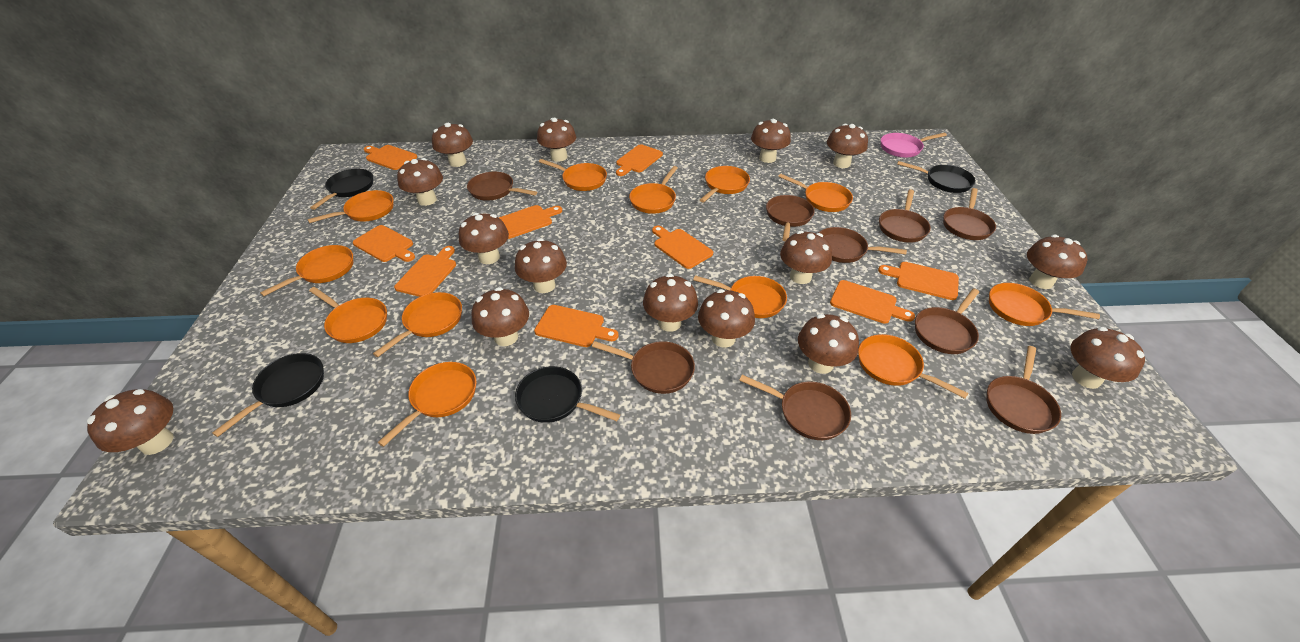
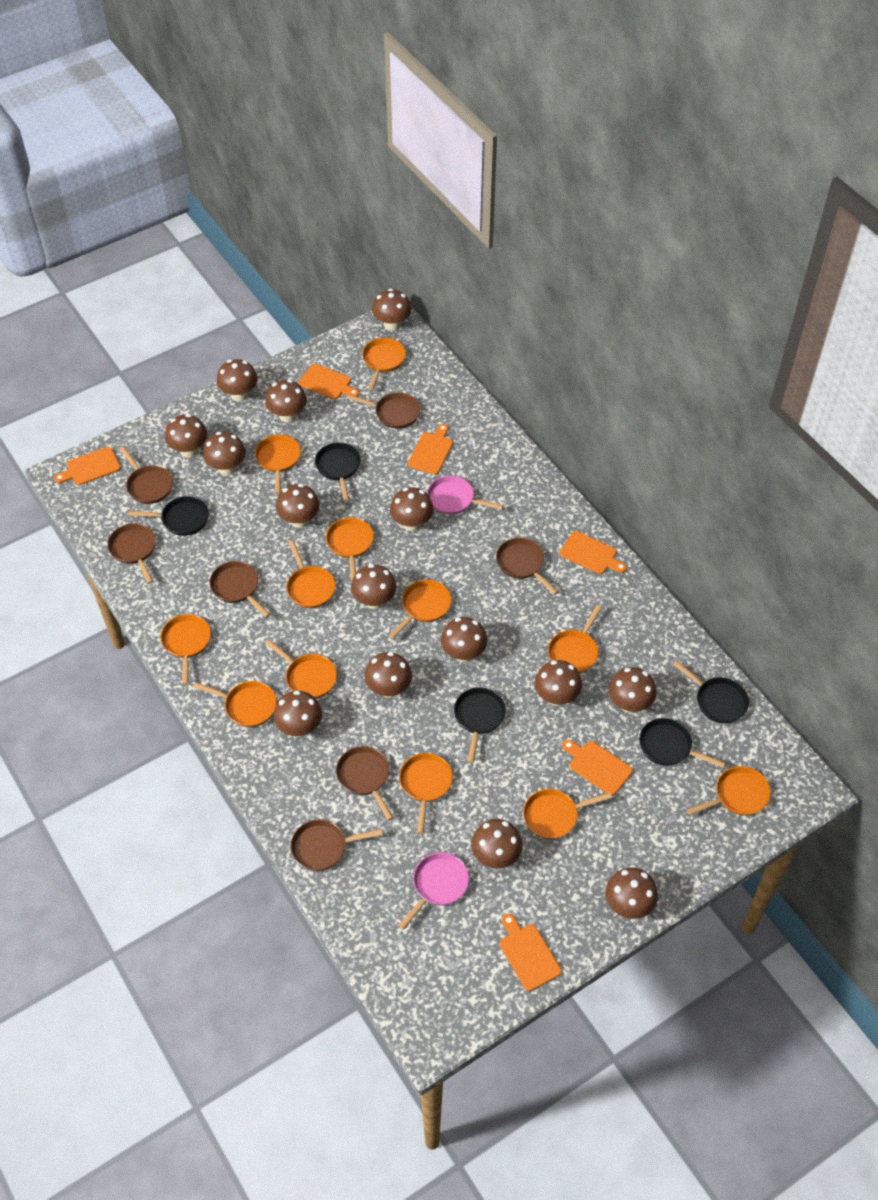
black pan: [212,353,324,437] [310,169,373,210] [515,366,620,423] [897,161,976,193] = 4 -> [128,496,209,536] [315,443,361,501] [454,687,506,763] [639,718,725,768] [673,660,749,723] = 5
brown pan: [467,172,537,201] [592,341,695,394] [739,375,851,440] [766,195,815,241] [819,227,907,263] [879,189,931,243] [915,288,979,354] [943,188,996,240] [986,346,1061,434] = 9 -> [107,523,156,584] [120,446,173,504] [209,561,270,618] [291,820,383,871] [336,746,394,821] [346,393,420,429] [496,538,558,595] = 7
orange cutting board: [353,225,415,262] [364,145,417,170] [394,246,456,297] [499,205,562,239] [534,305,619,347] [616,144,663,176] [652,226,713,269] [830,280,915,324] [878,262,959,300] = 9 -> [54,447,121,485] [299,364,359,400] [408,424,453,475] [500,914,561,991] [560,531,627,574] [562,740,633,796] = 6
pink pan: [881,133,947,158] = 1 -> [398,853,469,930] [427,476,504,515] = 2

